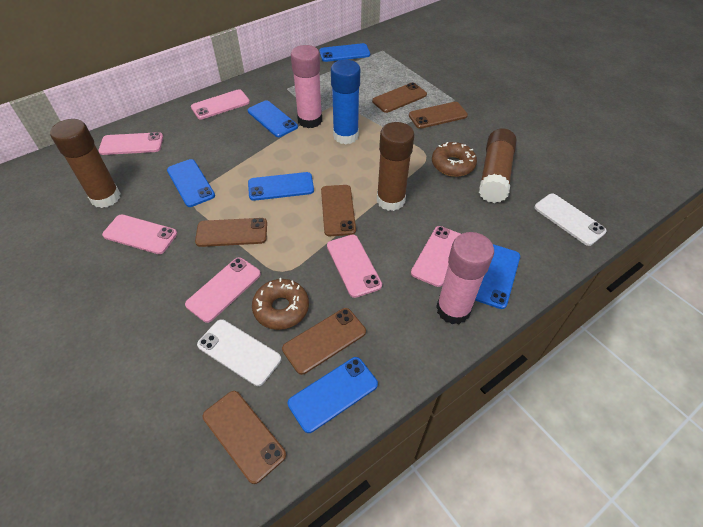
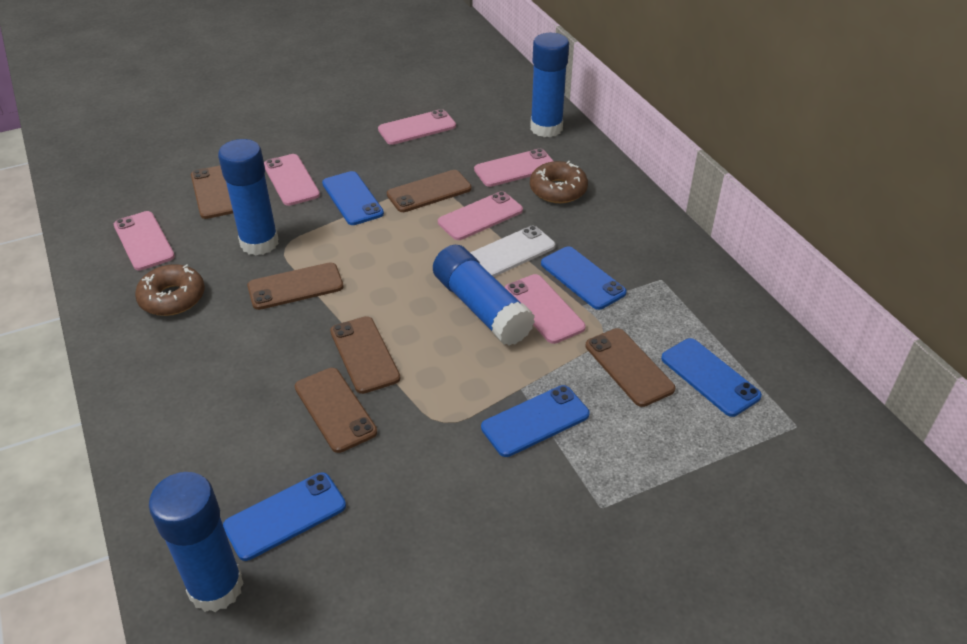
blue glue stick: [331,60,360,144] = 1 -> [149,472,244,612] [218,139,278,256] [433,245,535,346] [530,33,569,137] = 4
blue phone: [167,159,215,207] [248,100,298,137] [248,172,314,201] [288,357,378,433] [319,43,370,62] [475,244,520,309] = 6 -> [223,473,346,561] [322,171,384,225] [481,385,590,457] [541,246,627,310] [661,338,762,417] = 5
brown glue stick: [50,119,121,208] [377,122,414,211] [479,128,516,203] = 3 -> none = 0
pink glue stick: [291,45,322,128] [436,232,494,324] = 2 -> none = 0
white phone: [197,319,281,386] [534,194,607,246] = 2 -> [470,226,555,277] = 1

